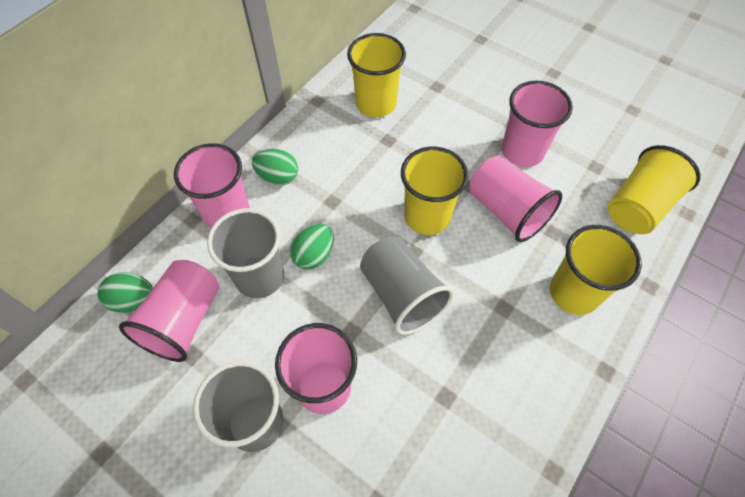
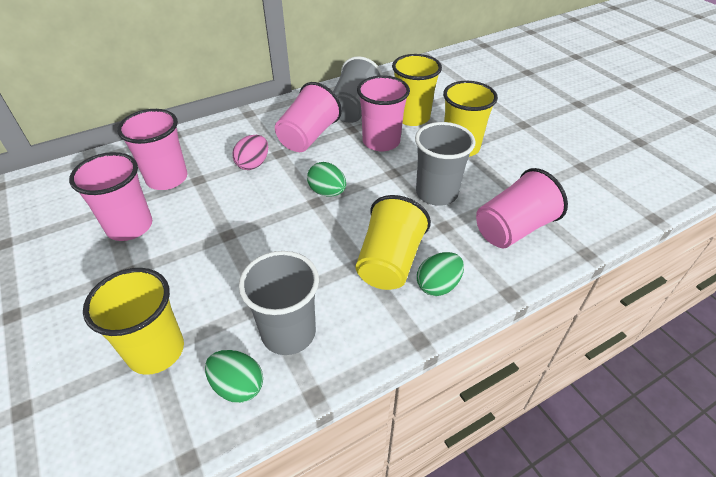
pink egg: none = 0 -> [232,135,268,170] = 1

